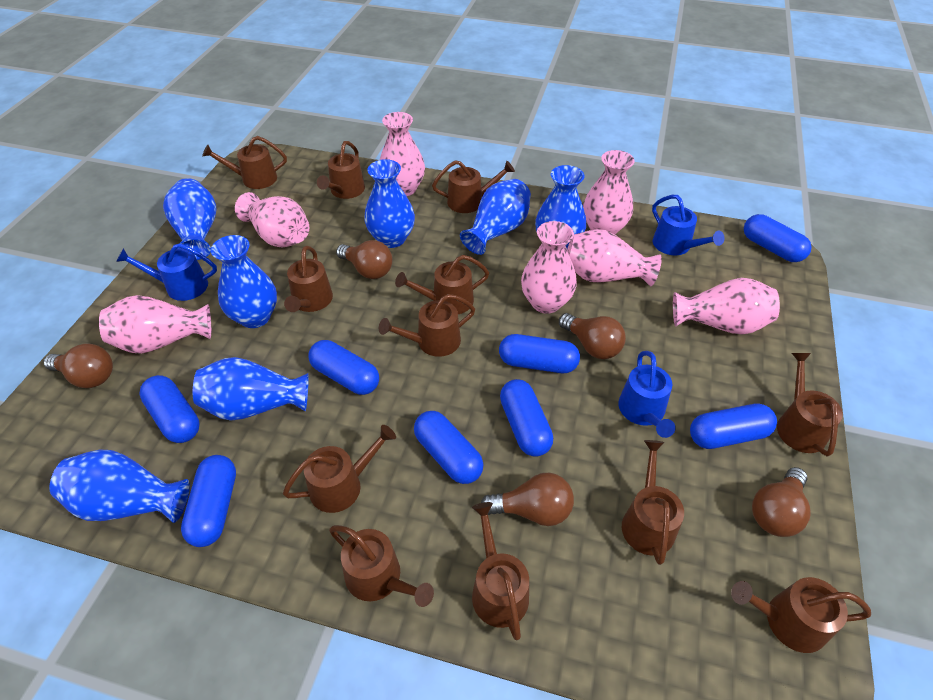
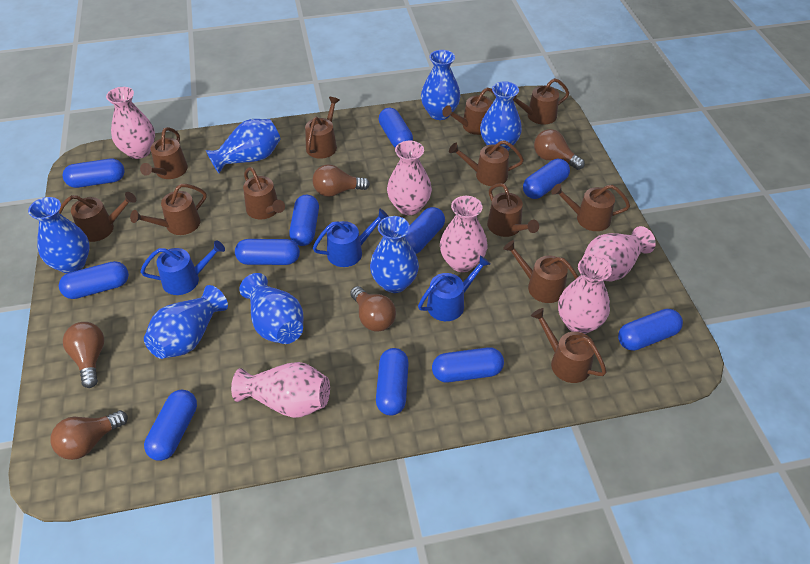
blue capsule: [139,375,199,443] [181,455,236,547] [308,340,379,395] [414,411,484,484] [499,334,580,373] [500,379,553,457] [690,404,777,449] [744,214,812,262] = 8 -> [59,261,129,299] [63,159,125,188] [144,390,197,461] [235,239,300,265] [289,195,319,246] [376,348,409,416] [379,108,413,148] [405,207,445,254] [432,347,504,382] [523,159,570,199] [618,309,683,351] = 11
pink vase: [99,295,211,354] [235,192,309,247] [380,112,425,196] [521,221,577,314] [567,229,662,286] [583,150,635,234] [673,278,780,335] = 7 -> [106,87,155,159] [231,362,330,418] [387,141,432,215] [440,196,487,272] [558,256,612,334] [582,226,656,281] = 6

